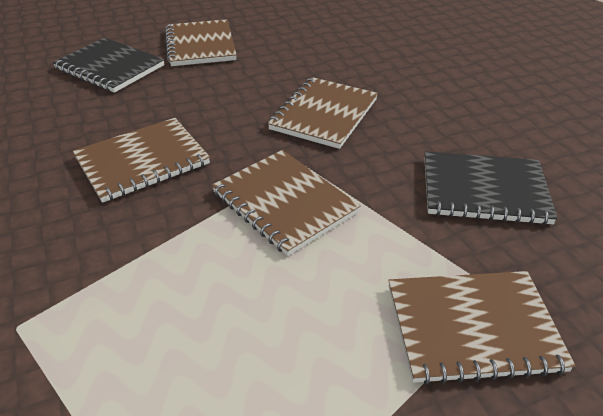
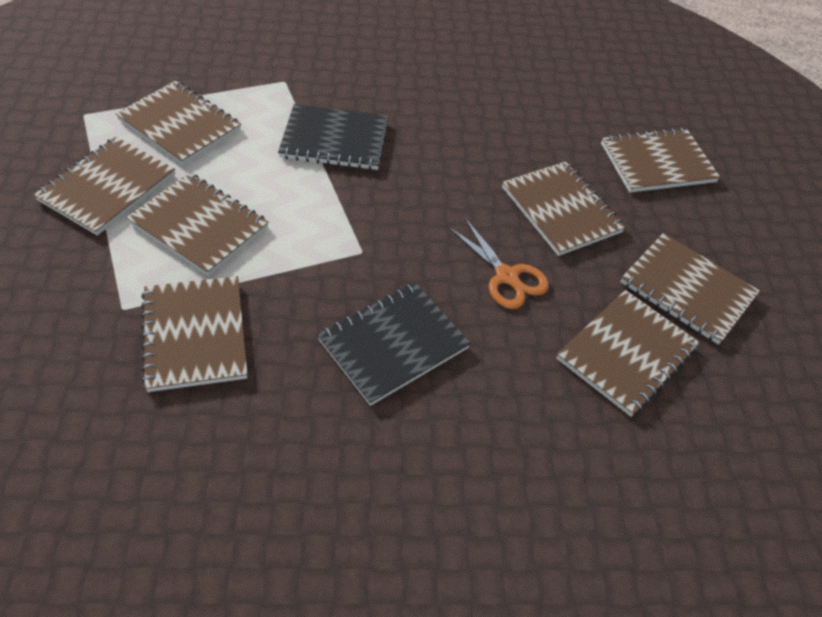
brown notebook: [73,118,210,203] [165,19,237,66] [212,150,361,256] [268,77,378,149] [388,271,575,385] = 5 -> [34,137,175,236] [115,81,241,165] [126,173,269,276] [141,276,248,392] [502,161,626,256] [556,290,700,417] [601,128,720,193] [621,233,760,345] = 8
orange scissors: none = 0 -> [448,218,549,309] = 1

